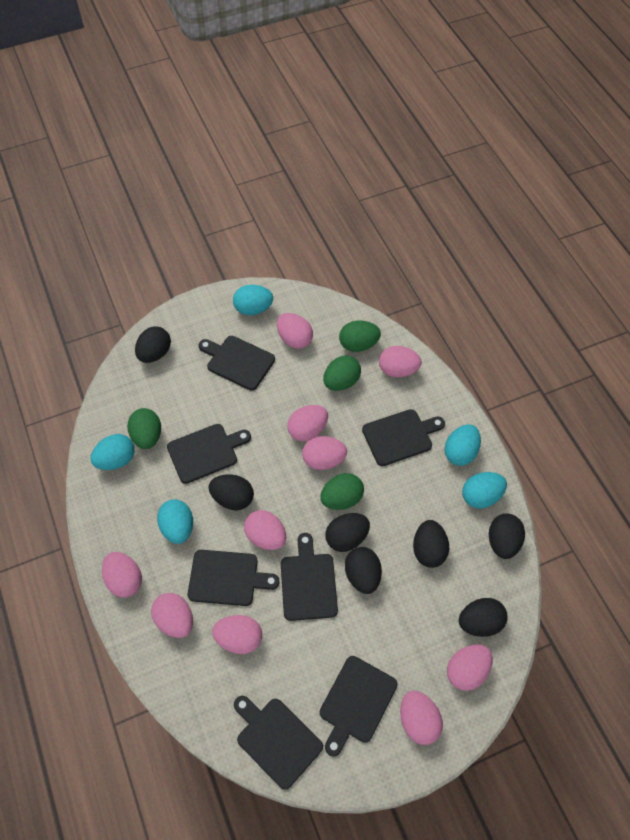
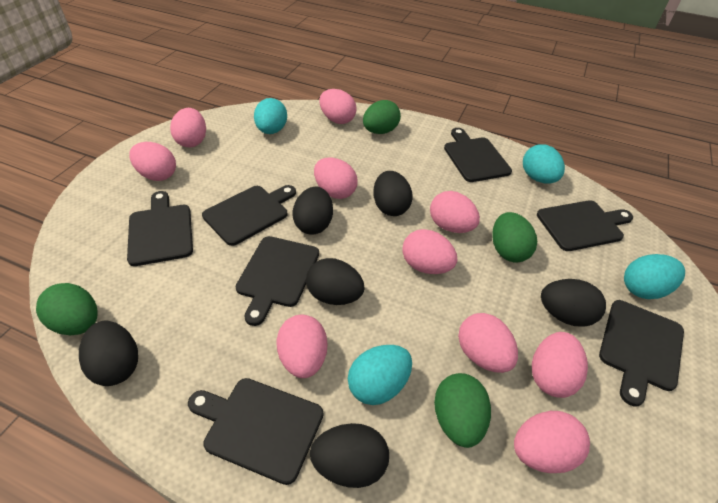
black egg: [135,326,171,363] [208,474,254,510] [325,513,370,552] [345,547,382,594] [413,520,449,568] [459,598,507,637] [489,514,525,559] = 7 -> [79,321,138,386] [293,187,333,235] [306,258,365,305] [310,423,389,488] [373,171,413,216] [541,279,606,327] = 6
turquoise egg: [90,434,135,470] [157,499,193,544] [233,285,273,315] [445,424,481,466] [462,472,507,509] = 5 -> [254,98,287,134] [348,345,412,405] [523,144,565,184] [624,254,685,299] = 4

